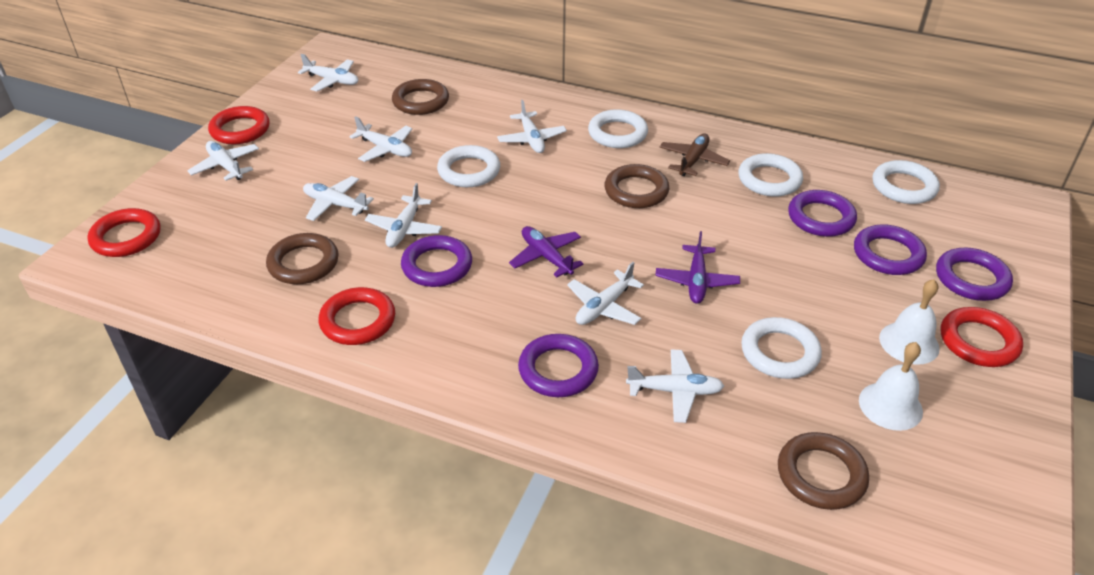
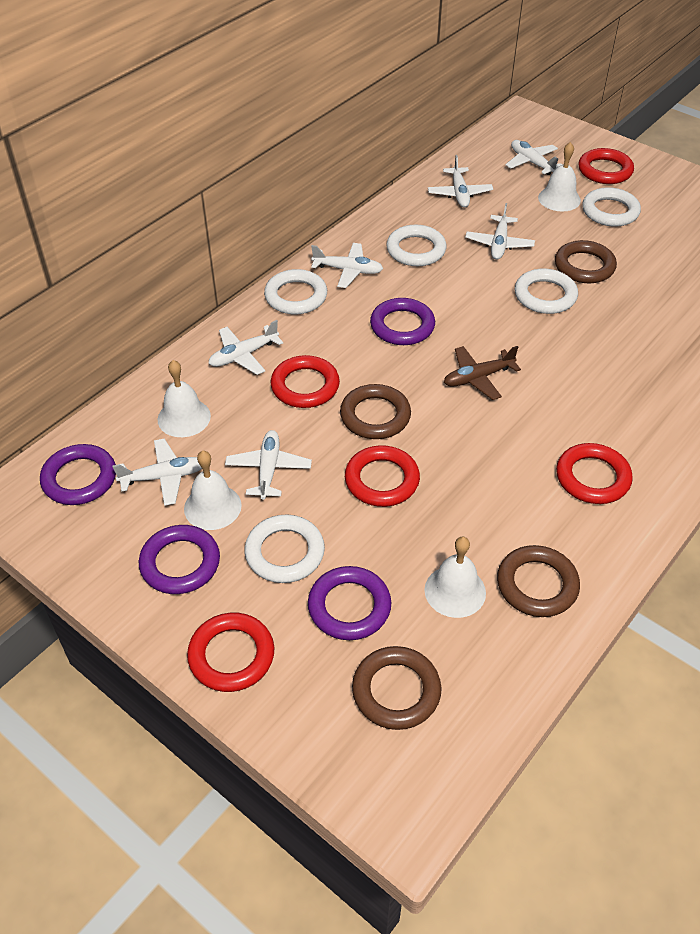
purple plane: [509,226,584,277] [655,231,740,304] = 2 -> none = 0
purple ring: [401,235,472,287] [518,334,599,397] [788,190,857,237] [854,224,927,275] [936,248,1013,301] = 5 -> [40,444,116,505] [139,525,220,594] [308,566,391,640] [370,298,435,345] = 4
red ring: [87,208,161,257] [208,106,270,144] [319,287,395,345] [941,307,1023,367] = 4 -> [187,613,274,692] [271,355,340,408] [345,445,420,507] [556,443,633,504] [578,148,634,184] = 5
white bell: [859,342,923,431] [879,279,940,365] = 2 -> [158,360,211,437] [184,451,242,530] [424,537,486,618] [538,142,581,212] = 4
white plane: [187,141,259,181] [298,54,358,92] [303,176,374,221] [349,116,412,162] [365,183,442,248] [497,100,567,153] [567,262,644,325] [626,349,724,423] = 8 -> [113,439,202,506] [208,320,283,375] [225,430,312,500] [311,243,383,288] [428,155,493,208] [465,203,535,260] [506,140,563,175] = 7

